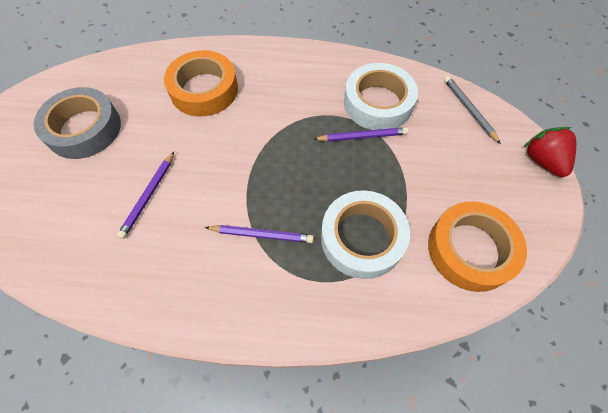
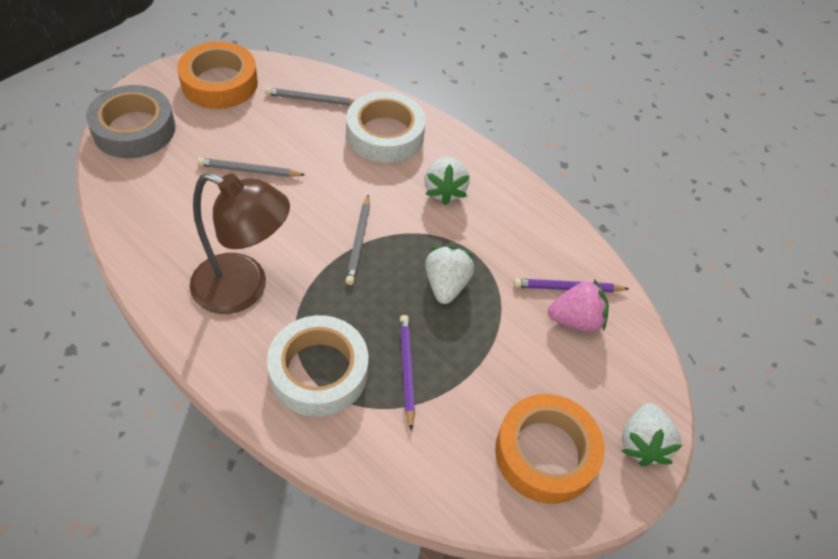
brown lamp: none = 0 -> [189,172,290,314] = 1
grey pencil: [444,76,501,144] = 1 -> [197,158,305,177] [265,87,355,106] [345,194,370,285] = 3
pink strawberry: none = 0 -> [548,279,609,332] = 1
purple pencil: [117,152,174,239] [205,225,314,243] [313,127,409,142] = 3 -> [400,315,415,431] [514,279,629,292] = 2
red strawberry: [524,127,576,177] = 1 -> none = 0
white strawberry: none = 0 -> [424,157,470,205] [425,246,475,304] [622,403,683,466] = 3

